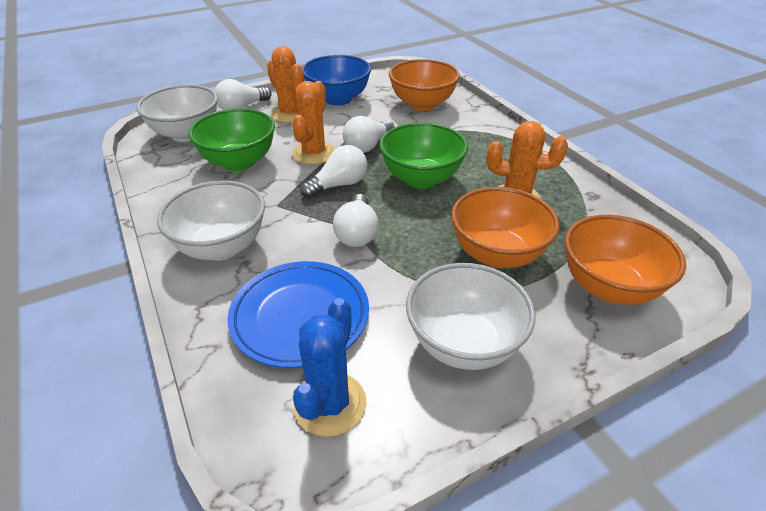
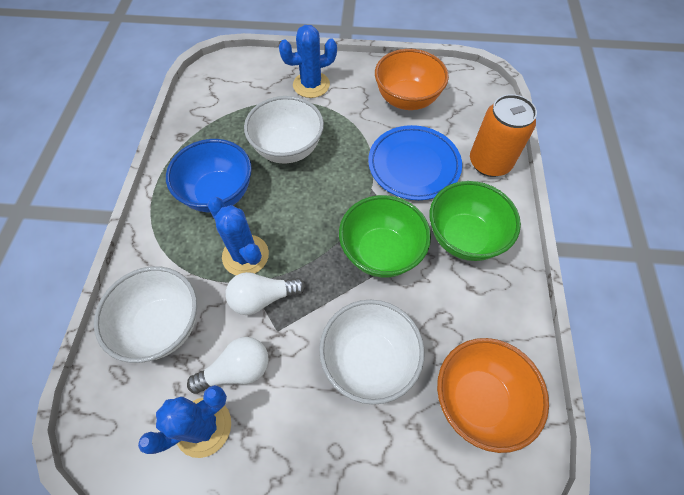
blue cactus: [293,298,367,437] = 1 -> [138,385,231,458] [207,197,269,275] [279,25,337,98] = 3
orange bowl: [389,59,460,111] [451,187,559,268] [565,214,686,305] = 3 -> [375,49,449,110] [437,338,549,453] = 2
orange cactus: [267,46,304,123] [292,81,335,165] [487,121,568,199] = 3 -> none = 0
orange can: none = 0 -> [470,94,537,177] = 1
white light bulb: [214,79,272,110] [300,145,367,198] [333,194,379,247] [343,116,394,153] = 4 -> [187,337,269,394] [225,272,306,315] = 2

